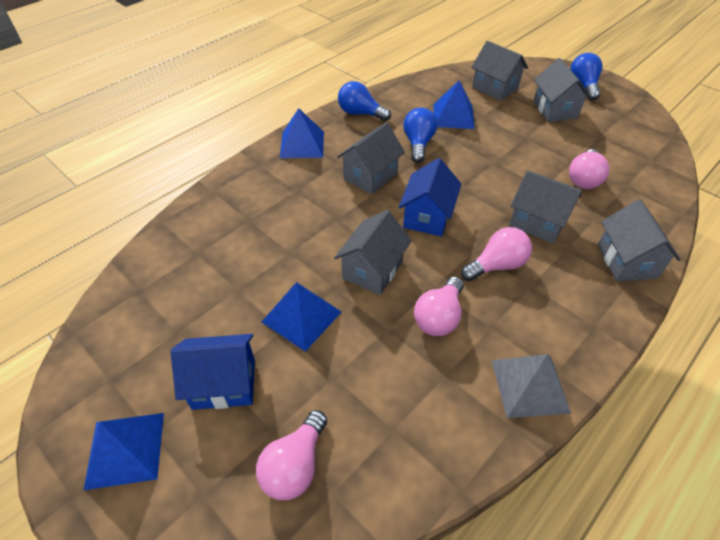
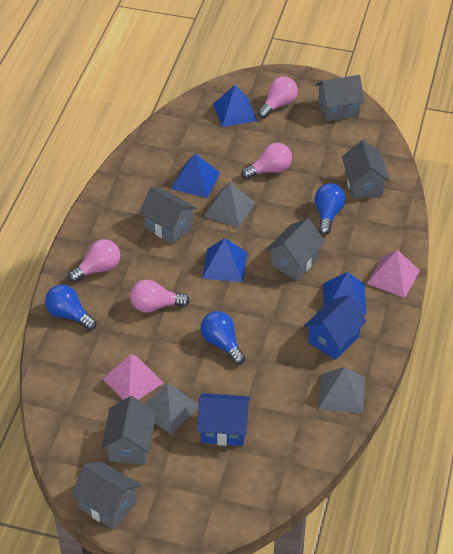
grey pyramid: [491,354,571,418] = 1 -> [145,382,199,434] [204,182,255,228] [318,367,365,413] = 3
pink pyramid: none = 0 -> [103,354,164,400] [367,250,420,298] = 2

